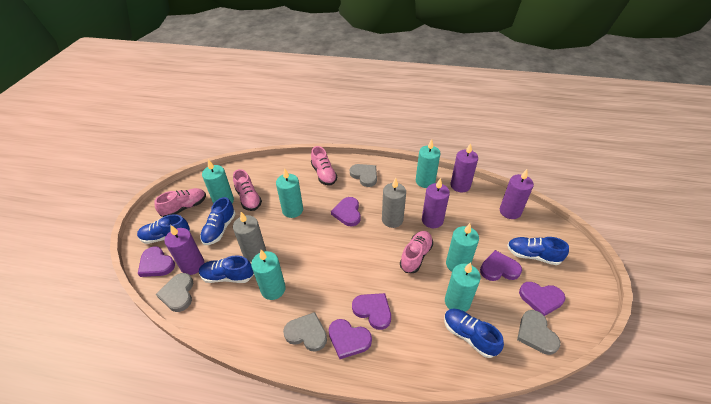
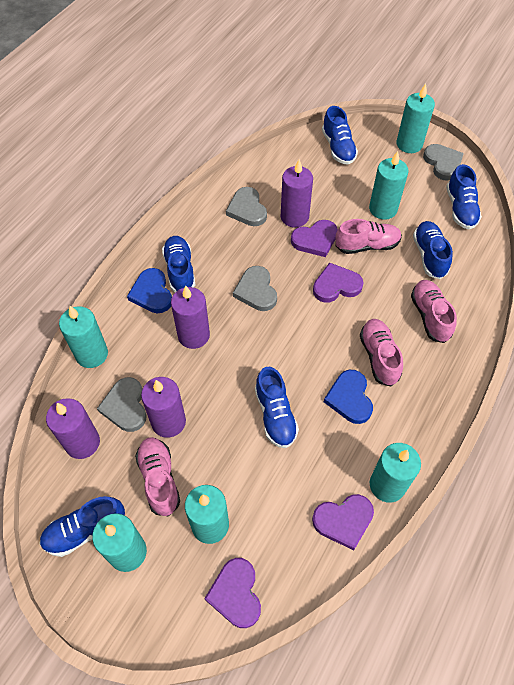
blue heart: none = 0 -> [127,268,172,313] [324,370,373,424] = 2
blue shoe: [137,215,190,244] [199,256,254,283] [200,197,236,245] [444,309,504,358] [507,237,569,265] = 5 -> [39,496,125,557] [162,236,195,292] [255,367,299,448] [322,106,358,165] [413,221,453,279] [446,164,482,229] = 6
grey candle: [233,212,266,262] [382,178,406,228] = 2 -> none = 0
purple heart: [138,246,175,277] [328,319,372,359] [331,197,361,226] [352,293,391,330] [480,250,522,281] [519,282,565,316] = 6 -> [204,558,261,628] [291,220,338,257] [312,494,374,550] [313,262,364,303] = 4

